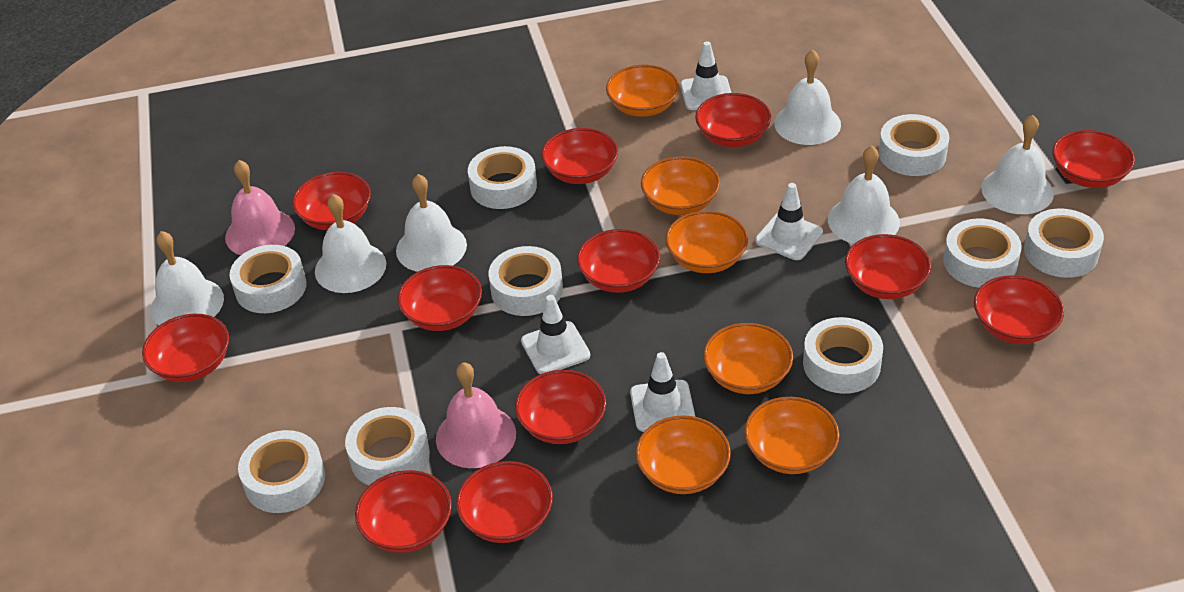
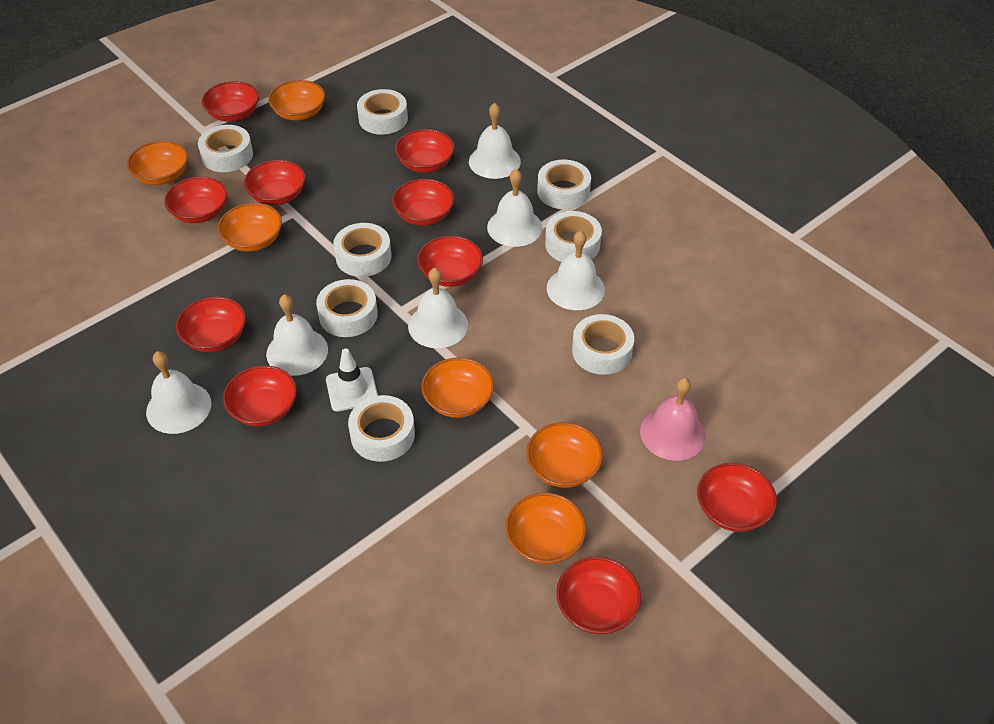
pink bell: [225,160,295,255] [436,362,516,468] = 2 -> [640,378,706,461] = 1
red bowl: [142,314,229,382] [292,172,371,230] [355,470,452,553] [397,265,482,331] [456,461,553,543] [515,370,606,444] [541,128,618,184] [577,229,660,293] [695,93,771,147] [845,234,931,299] [974,275,1064,344] [1052,130,1135,188] = 12 -> [164,176,227,223] [176,297,246,352] [202,81,259,122] [223,365,297,426] [244,160,306,205] [392,179,454,226] [395,129,454,173] [417,236,483,287] [556,557,641,634] [697,463,777,532] = 10
white tape: [230,245,307,313] [238,430,325,513] [345,407,430,485] [468,146,537,209] [488,246,563,316] [803,317,883,394] [879,114,949,176] [943,218,1022,288] [1024,209,1104,278] = 9 -> [198,125,253,172] [316,279,378,337] [333,223,392,277] [348,395,415,462] [357,89,408,135] [537,160,591,209] [545,211,602,262] [572,314,634,375] = 8
white traffic cone: [521,295,590,374] [630,352,696,432] [681,41,731,110] [755,183,823,260] = 4 -> [326,348,378,412] = 1

